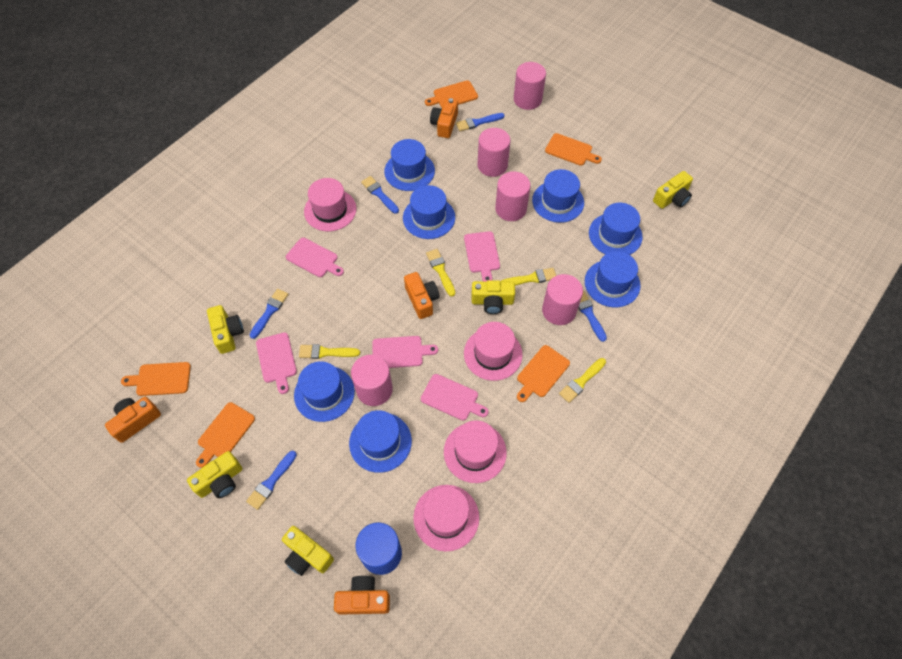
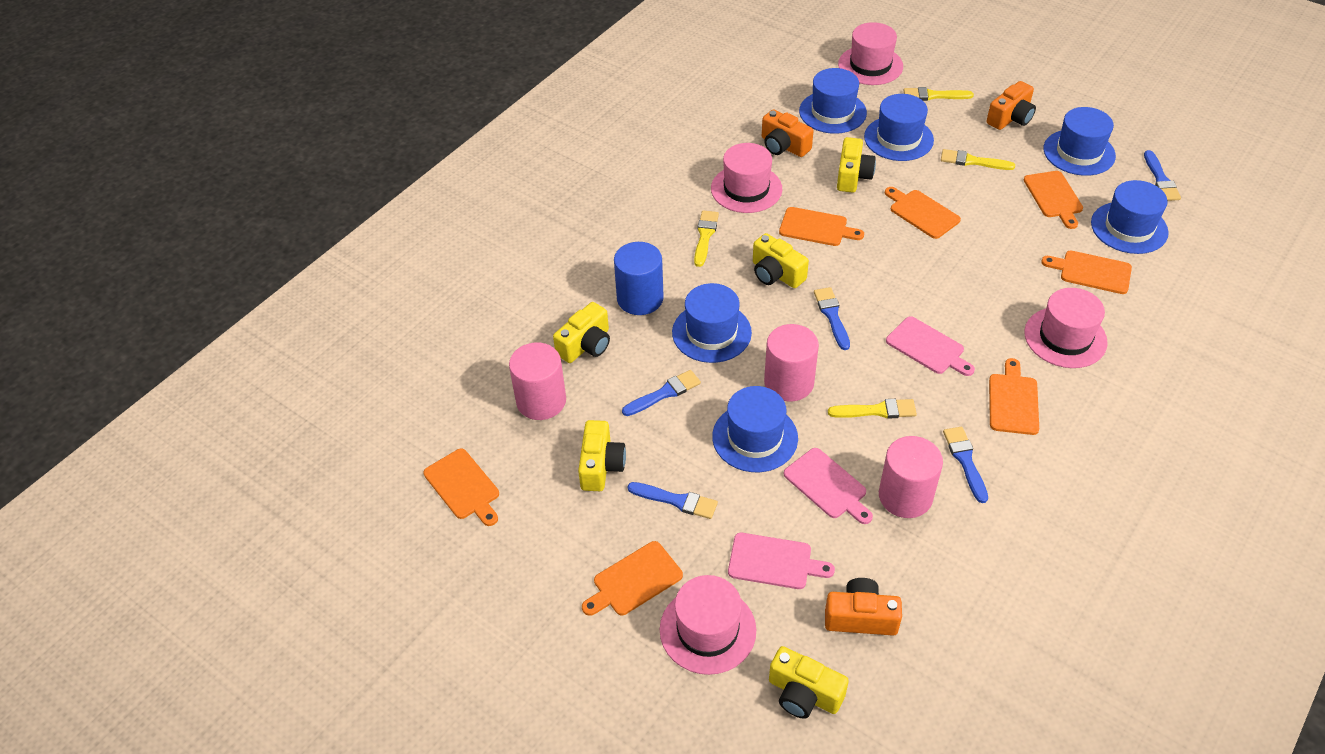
blue hat: [294,361,355,422] [349,410,412,473] [384,139,435,191] [403,185,455,239] [532,169,584,223] [585,251,641,307] [589,203,643,255] = 7 -> [672,283,752,363] [712,386,798,472] [799,68,867,134] [864,94,934,161] [1044,107,1116,176] [1091,180,1169,254] = 6
orange camera: [105,397,161,443] [334,576,390,615] [404,272,439,319] [430,98,458,138] = 4 -> [762,110,813,157] [825,578,902,636] [987,81,1036,130] = 3
orange cutting board: [121,362,191,396] [196,402,255,468] [425,80,478,108] [517,345,570,402] [545,133,602,166] = 5 -> [423,448,499,526] [582,541,683,616] [779,207,864,246] [885,187,961,239] [989,358,1039,435] [1024,171,1083,229] [1041,251,1132,294] = 7
pink cutting board: [256,332,297,394] [286,238,344,277] [372,336,438,368] [421,374,489,421] [464,231,500,281] = 5 -> [728,533,835,589] [784,448,873,524] [886,316,975,376] = 3
pink cylinder: [351,355,393,406] [478,128,510,177] [495,171,531,221] [514,62,546,110] [542,274,583,325] = 5 -> [509,342,566,420] [764,324,819,402] [879,436,943,518] = 3

